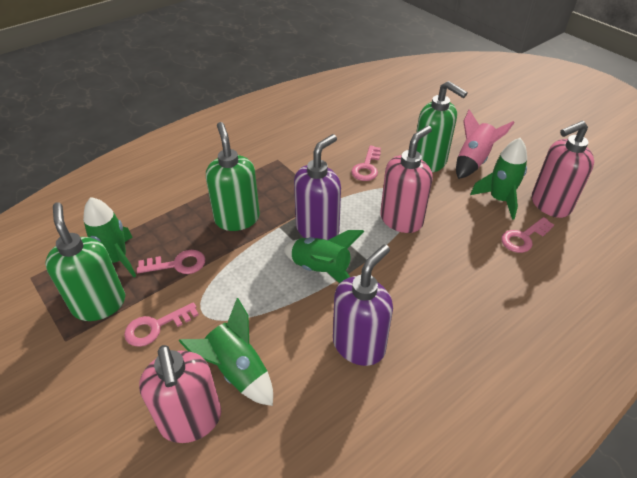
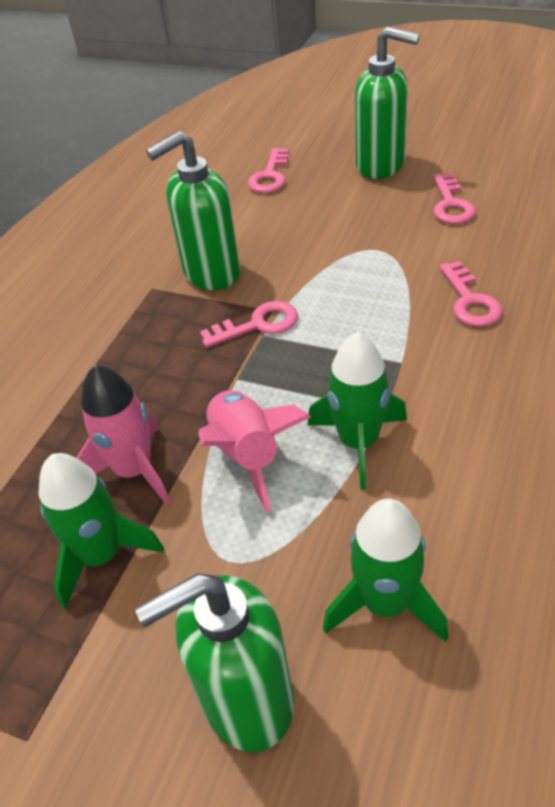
green rocket: [83,197,136,277] [179,298,273,406] [284,230,364,283] [470,138,527,220] = 4 -> [39,453,164,609] [308,332,407,490] [323,498,448,642] = 3
pink rocket: [456,109,515,179] = 1 -> [76,365,170,505] [198,390,311,512] = 2
pink soap dispenser: [139,345,221,443] [380,126,433,233] [532,121,594,218] = 3 -> none = 0
purple soap dispenser: [294,134,341,240] [333,245,393,366] = 2 -> none = 0

